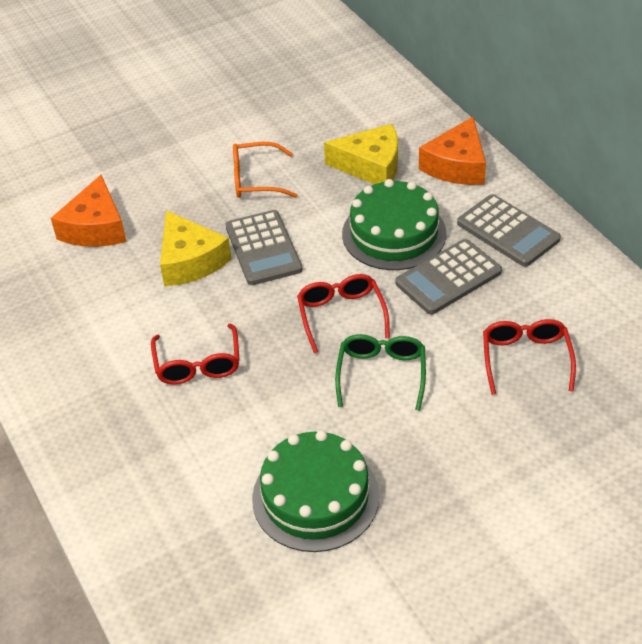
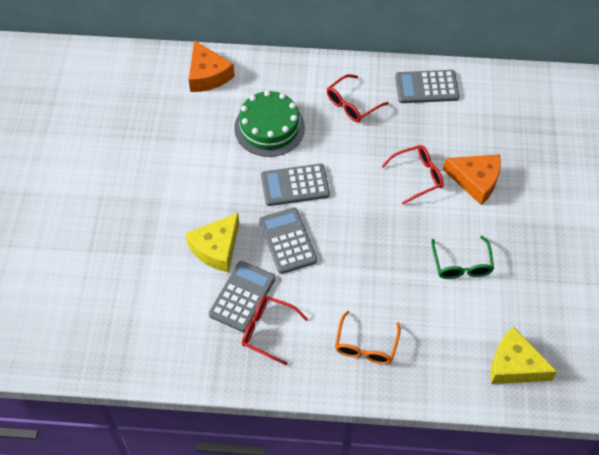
green cake: [252,430,379,552] [342,179,447,270] = 2 -> [234,90,305,157] = 1
grey calculator: [226,210,303,285] [395,239,502,315] [457,194,561,267] = 3 -> [209,261,275,332] [259,208,317,274] [261,164,330,206] [395,70,460,103] = 4

